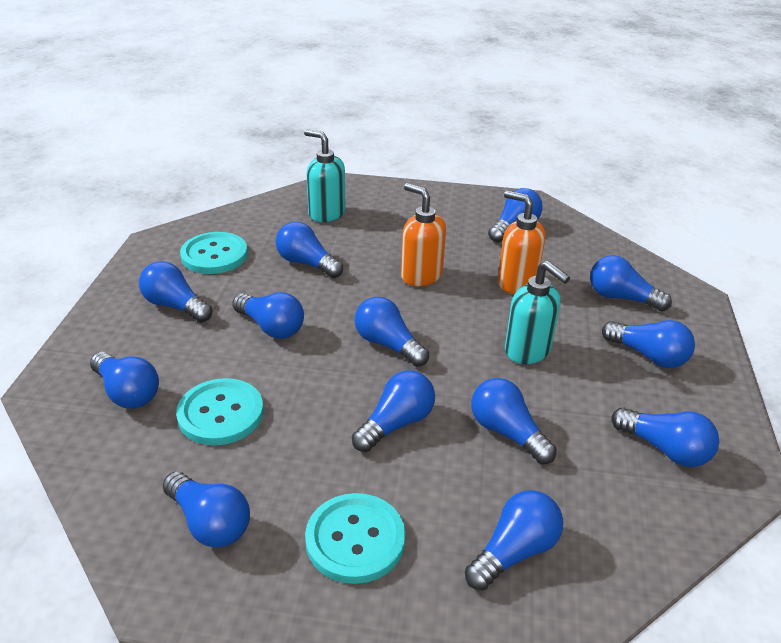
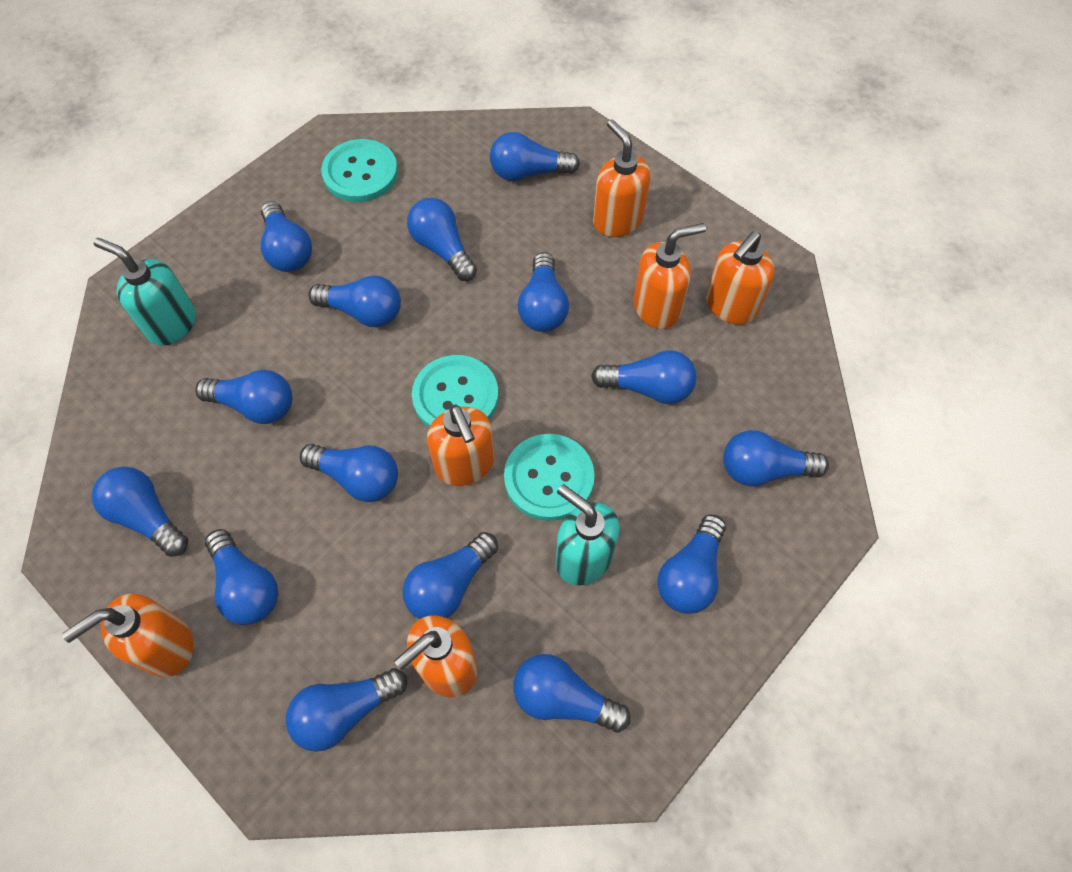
blue light bulb: [90,352,159,408] [139,261,212,322] [163,472,250,548] [232,292,304,339] [276,222,343,278] [352,370,435,452] [354,297,429,367] [465,490,563,590] [471,378,557,464] [488,188,543,242] [590,255,672,311] [602,320,695,368] [612,408,719,467] = 13 -> [92,467,188,557] [195,370,292,424] [205,529,278,625] [261,201,312,272] [286,668,407,752] [300,444,398,502] [308,275,401,327] [403,532,498,619] [407,198,477,281] [490,132,580,181] [513,654,631,733] [518,252,569,332] [591,350,697,404] [657,514,726,614] [723,430,829,487] = 15
orange soap dispenser: [401,183,446,286] [498,191,545,294] = 2 -> [62,593,194,678] [394,615,477,698] [427,405,494,486] [593,119,651,237] [634,223,706,329] [706,231,774,325] = 6

